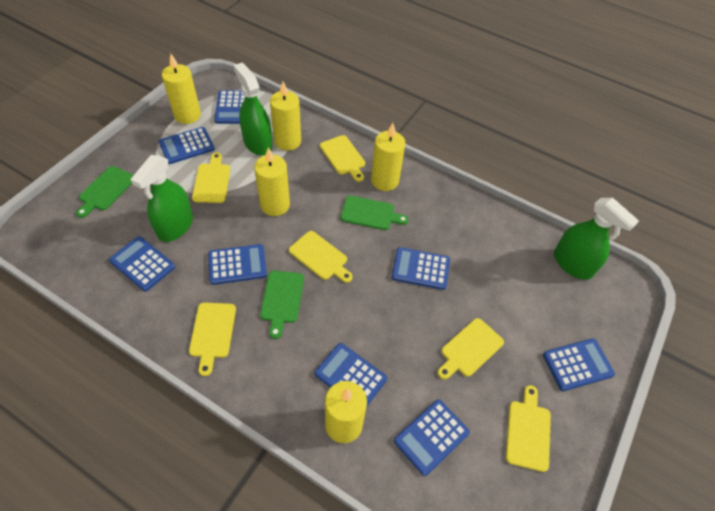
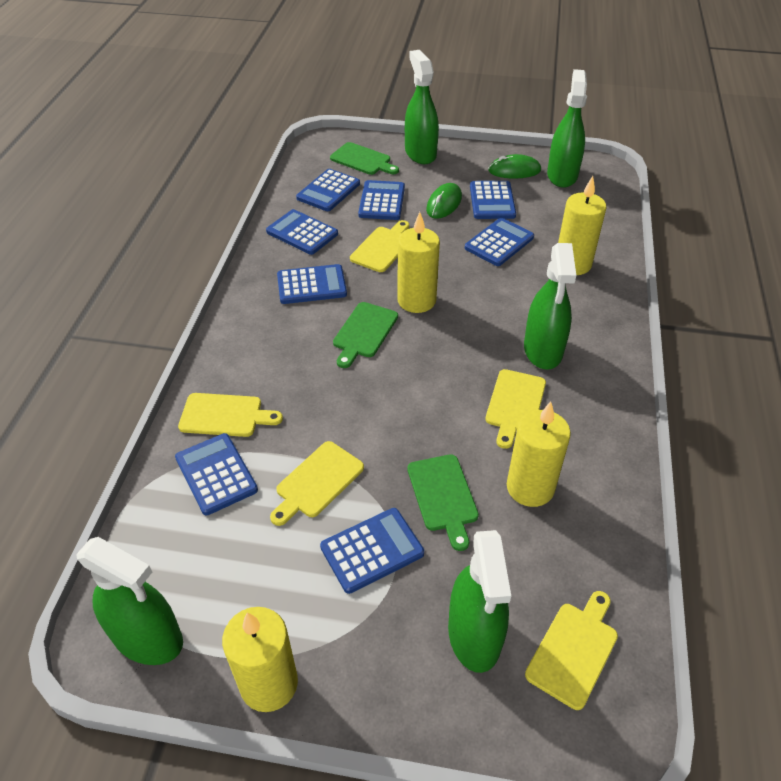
green mouse: none = 0 -> [426,183,462,219] [488,154,541,179] = 2
green spray bottle: [130,155,193,242] [234,63,272,155] [554,198,639,280] = 3 -> [76,537,183,665] [405,50,439,164] [448,530,511,673] [524,243,576,370] [547,69,587,188] = 5
yellow candle: [162,53,201,124] [254,147,290,216] [270,82,301,151] [325,381,367,443] [371,123,406,191] = 5 -> [222,607,298,712] [397,212,440,313] [507,402,571,507] [558,176,606,275] = 4
yellow cutting board: [189,302,236,376] [192,152,230,203] [289,231,353,283] [320,135,365,182] [438,318,504,379] [506,385,551,472] = 6 -> [178,393,283,437] [270,441,364,526] [350,220,409,272] [485,369,546,449] [525,591,618,710] = 5

